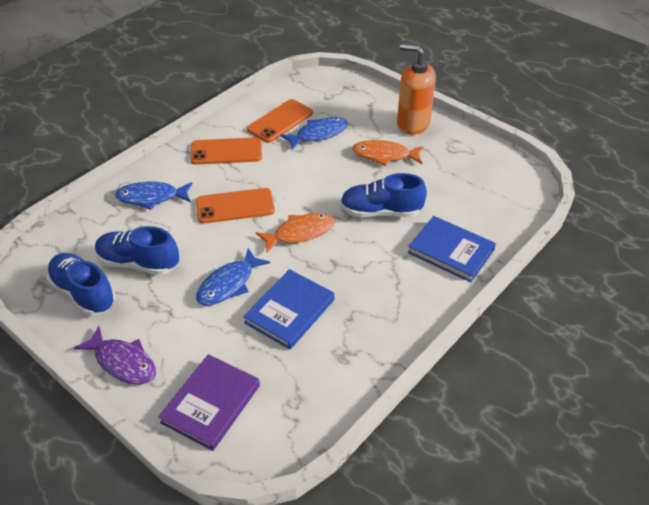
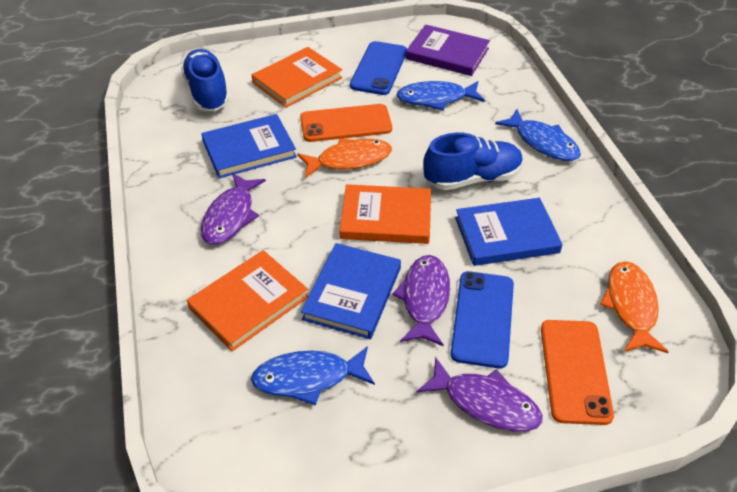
blue book: [243,269,335,349] [408,216,496,283] = 2 -> [201,114,297,178] [301,243,401,339] [455,198,563,266] = 3
blue phone: none = 0 -> [350,41,407,95] [451,271,514,369] = 2
blue shoe: [47,253,115,316] [95,226,179,275] [340,173,427,218] = 3 -> [181,49,230,111] [423,133,523,190] = 2
orange book: none = 0 -> [187,250,308,351] [252,47,343,108] [340,184,431,244] = 3
orange phone: [190,137,262,165] [196,188,275,224] [247,99,313,143] = 3 -> [300,104,392,142] [541,320,614,425] = 2
orange soap dispenser: [397,44,436,134] = 1 -> none = 0
purple fish: [74,326,156,385] = 1 -> [201,173,266,245] [392,255,450,346] [417,357,543,432] = 3

